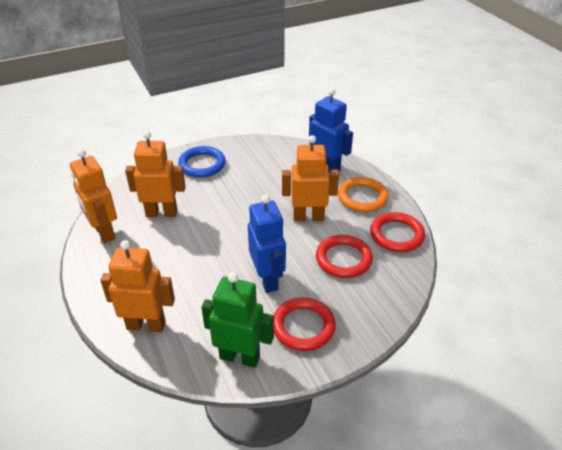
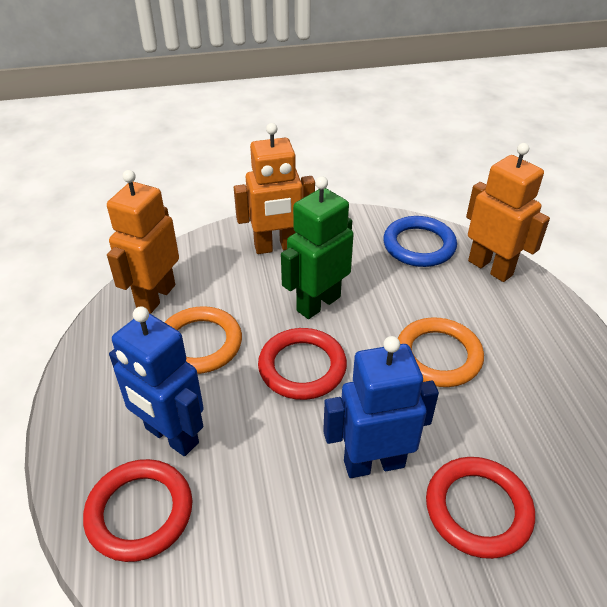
orange ring: [338,177,389,212] = 1 -> [165,306,242,374] [398,318,484,387] = 2
orange robot: [70,149,117,243] [100,240,175,332] [125,131,186,217] [282,135,339,222] = 4 -> [107,170,179,314] [234,123,315,254] [466,143,550,282] = 3

